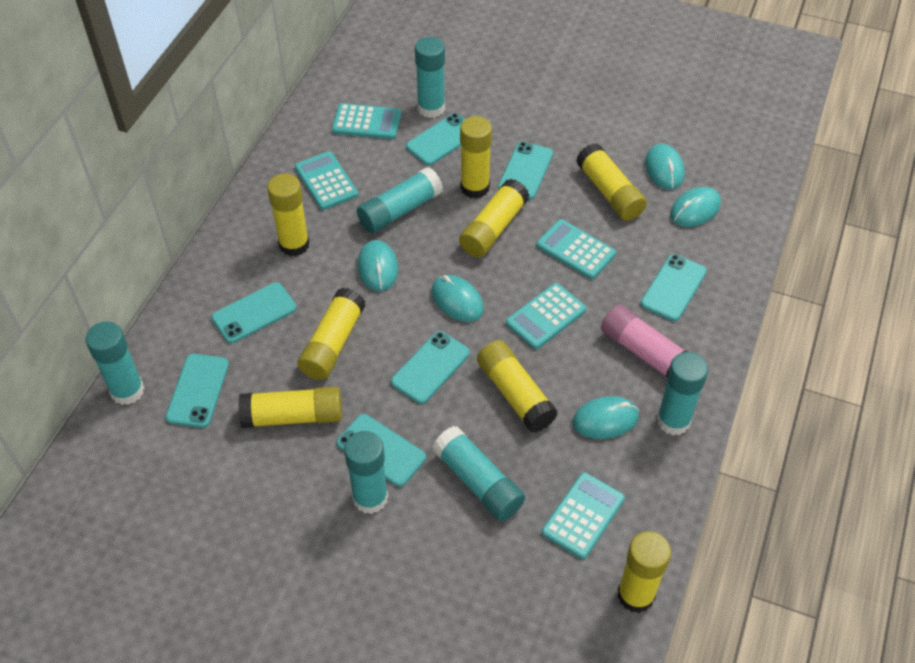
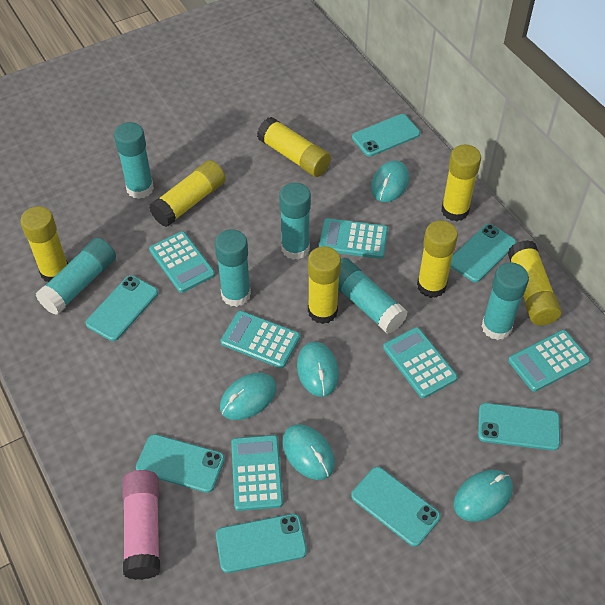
turquoise calculator: [295,151,358,210] [332,103,401,139] [506,283,586,349] [537,219,616,279] [542,472,625,559] = 5 -> [149,231,215,293] [221,311,300,368] [231,435,283,511] [319,218,388,259] [383,327,458,398] [508,330,590,392] = 6
yellow glue stick: [238,387,342,428] [267,173,310,256] [297,288,366,380] [459,179,529,258] [460,116,492,199] [477,340,558,433] [576,143,647,221] [617,531,671,613] = 8 -> [20,206,68,282] [149,160,226,227] [257,117,331,177] [308,246,341,324] [417,221,458,298] [441,144,481,221] [507,240,561,326] = 7

